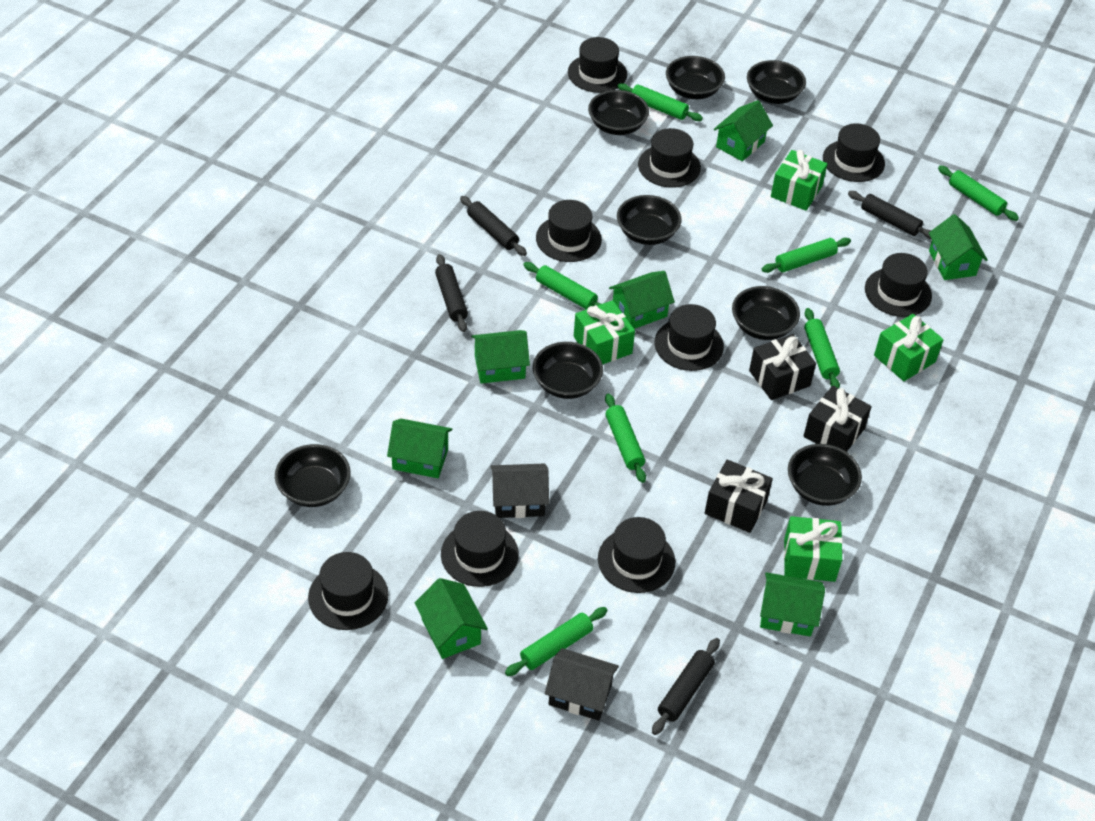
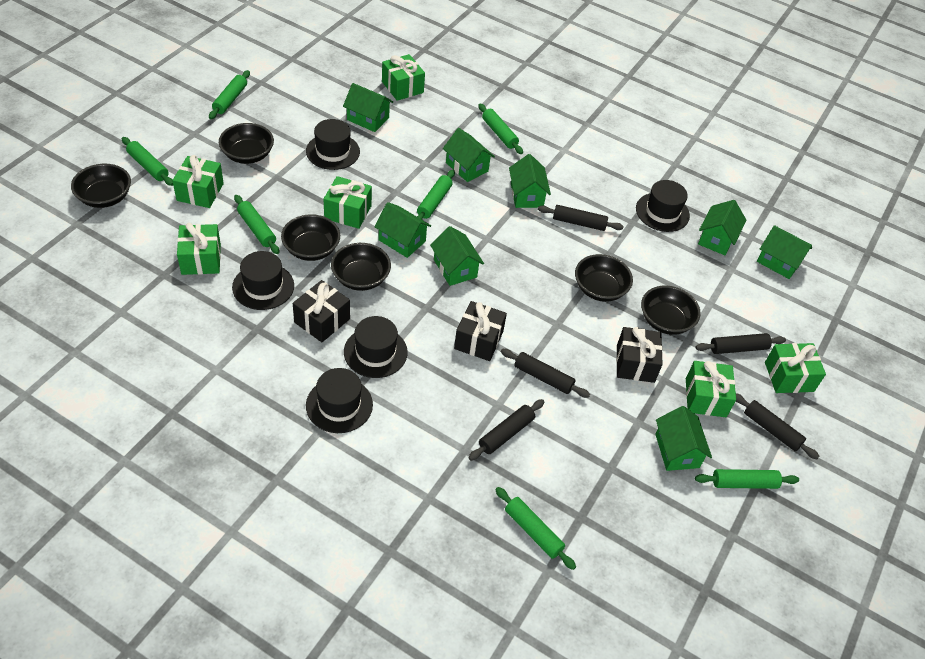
black bowl: [275,444,351,507] [533,342,603,399] [588,90,649,135] [617,195,681,245] [666,56,725,99] [732,286,800,340] [747,60,806,104] [788,444,862,506] = 8 -> [71,164,131,208] [219,123,274,164] [281,214,340,261] [331,243,391,291] [575,254,633,302] [641,286,701,335] = 6
black hat: [308,552,388,630] [441,511,519,587] [536,200,602,262] [568,37,627,93] [598,517,675,593] [638,128,701,188] [654,304,724,371] [823,123,885,182] [865,253,932,317] = 9 -> [232,251,294,310] [306,119,360,170] [306,368,373,433] [344,316,408,378] [636,180,690,232] = 5
black house: [491,464,549,518] [545,648,619,721] = 2 -> none = 0
black rolling pin: [435,254,468,332] [460,196,527,256] [652,638,720,735] [848,191,931,239] = 4 -> [468,399,544,461] [501,349,590,398] [538,205,624,231] [696,333,786,354] [736,393,820,459] = 5
green gift: [574,300,635,365] [771,150,828,211] [784,516,843,582] [874,314,943,381] = 4 -> [172,155,224,208] [177,223,221,275] [323,176,372,229] [382,54,425,101] [686,361,736,417] [765,343,826,393] = 6
green house: [387,419,452,478] [415,578,488,659] [471,330,530,384] [609,271,675,329] [714,100,773,161] [760,572,825,636] [929,214,988,280] = 7 -> [343,83,393,132] [374,202,431,258] [430,226,484,286] [443,128,495,182] [509,154,551,208] [655,406,712,471] [698,200,747,255] [757,225,812,279] = 8

